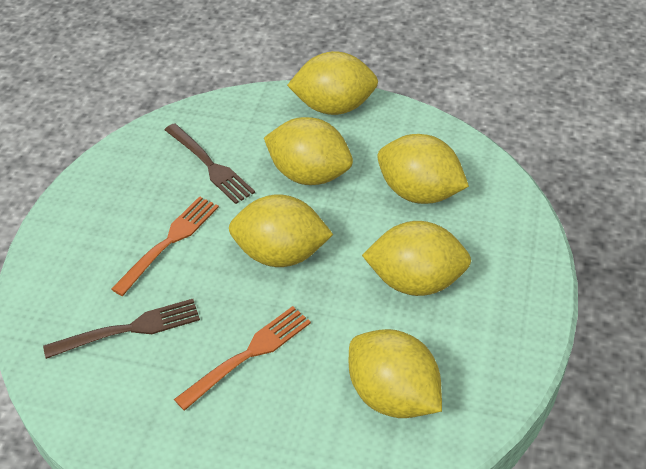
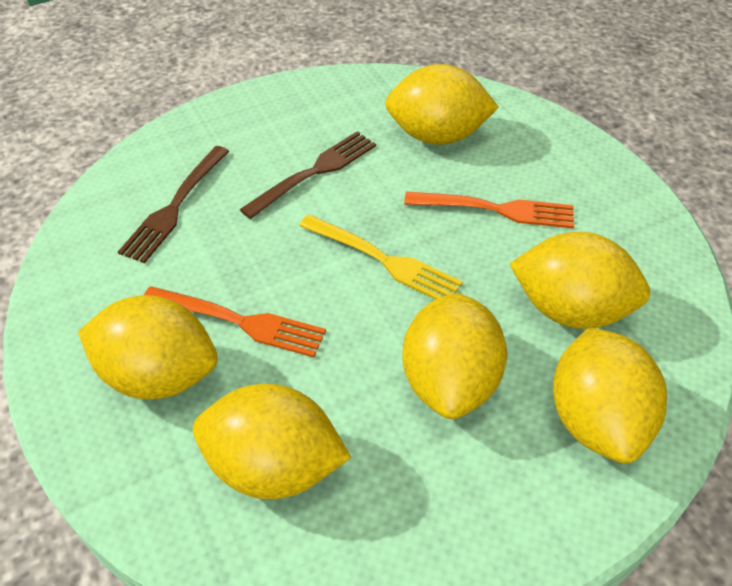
yellow fork: none = 0 -> [299,214,463,300] = 1

